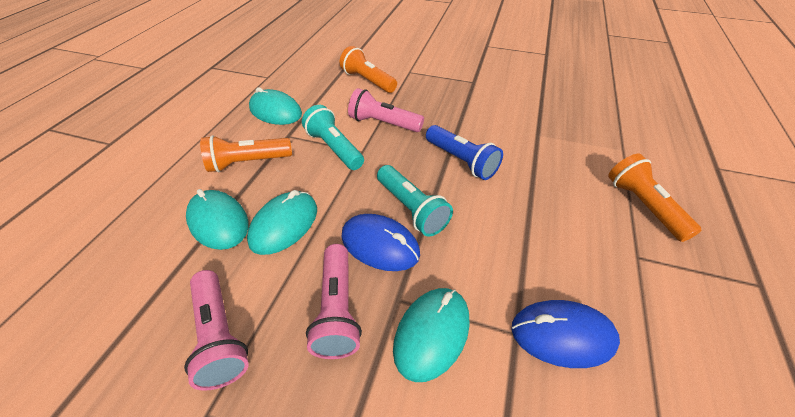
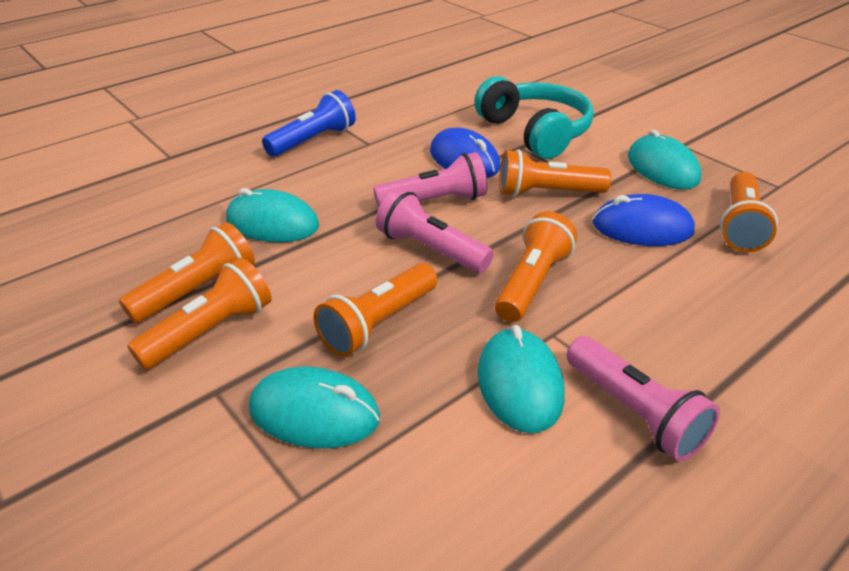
orange flashlight: [200,135,292,172] [339,46,397,93] [608,154,702,242] = 3 -> [119,222,255,323] [128,258,271,370] [314,263,437,357] [495,211,577,322] [499,149,611,197] [720,172,778,252] = 6
turquoise flashlight: [302,105,364,170] [377,165,453,237] = 2 -> none = 0
turquoise headphones: none = 0 -> [474,76,594,159] = 1

